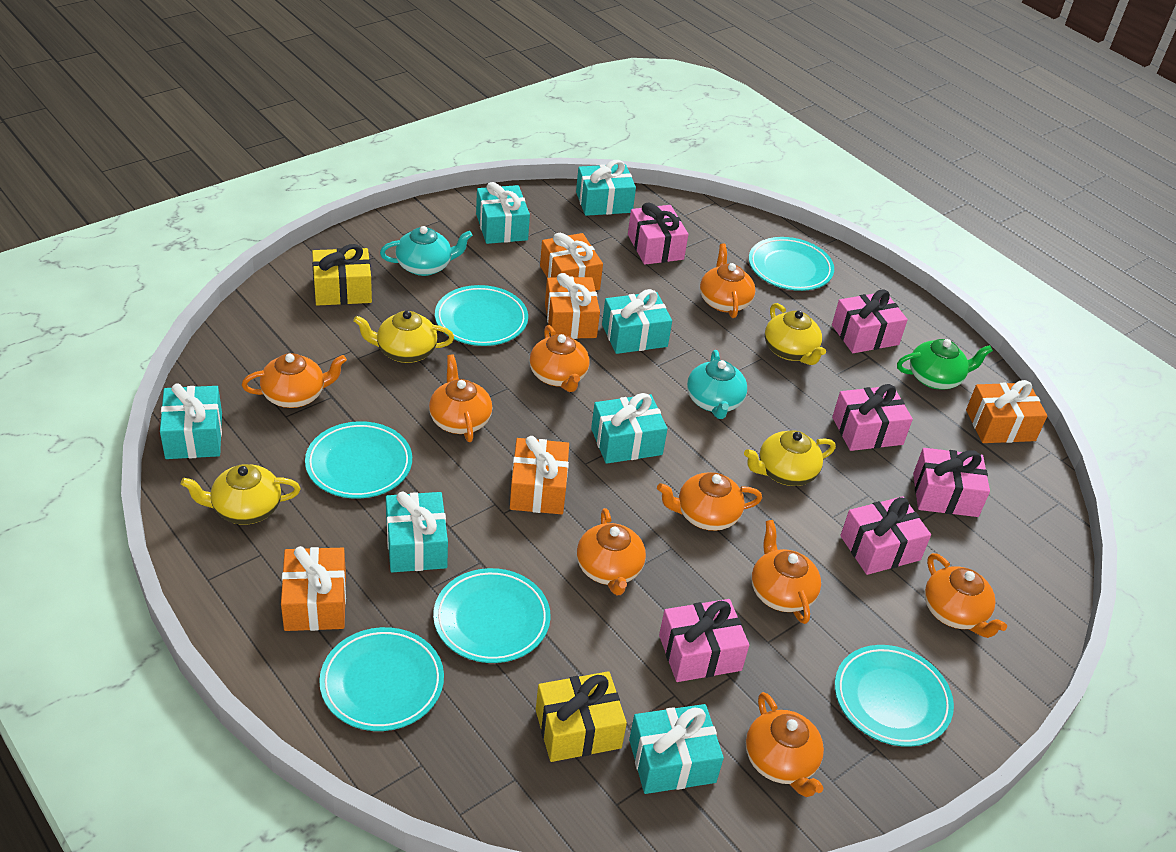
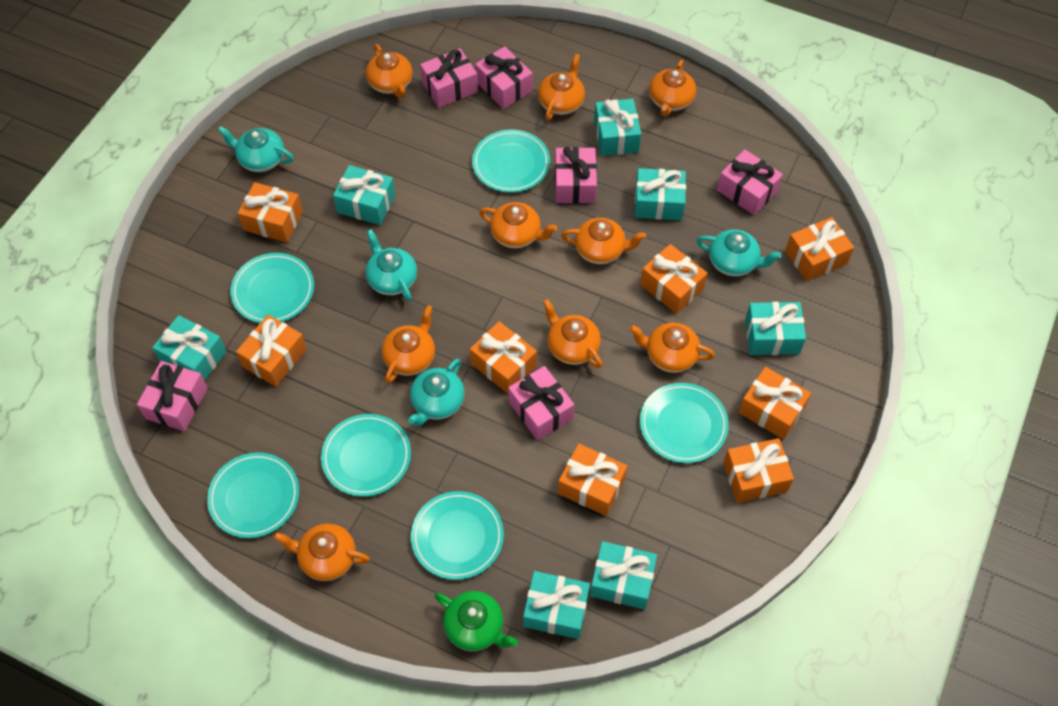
orange gift: [281,546,346,631] [510,436,569,514] [540,233,603,291] [545,273,600,339] [966,380,1047,443] = 5 -> [236,314,307,387] [238,182,303,242] [470,321,537,394] [558,444,627,516] [640,244,708,314] [723,438,794,503] [739,367,811,439] [785,217,854,282] = 8
turquoise teapot: [380,226,473,276] [687,350,747,419] = 2 -> [217,126,294,172] [366,229,417,301] [408,359,465,426] [697,229,781,276] = 4
yellow gift: [312,244,372,306] [536,671,627,762] = 2 -> none = 0
yellow teapot: [181,464,301,525] [353,311,454,363] [744,430,836,486] [765,303,826,365] = 4 -> none = 0

